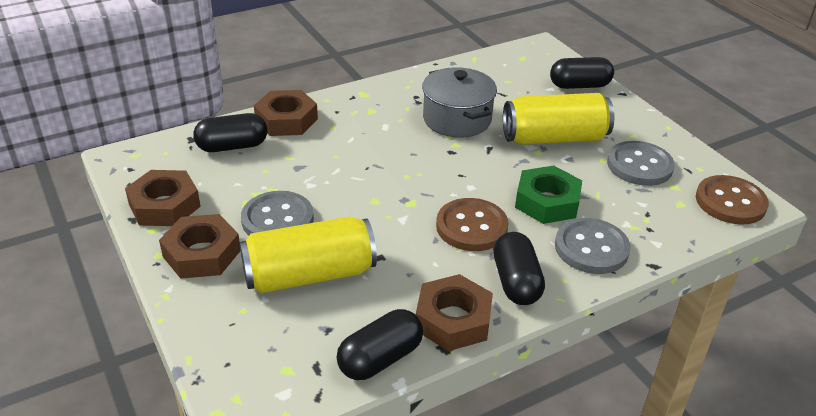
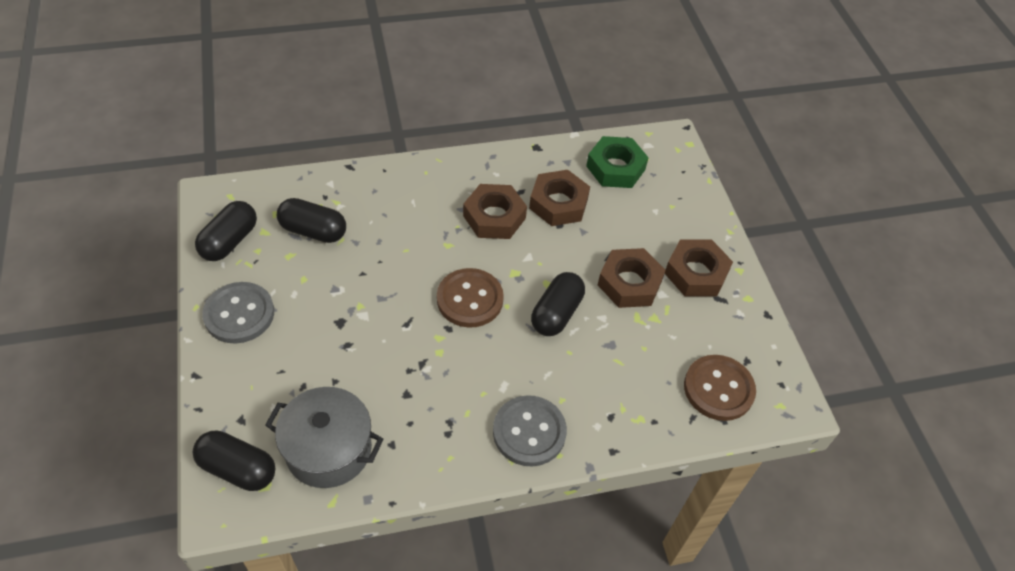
grey button: [241,191,314,236] [555,218,630,274] [607,141,675,186] = 3 -> [202,282,274,344] [493,395,567,466] = 2
yellow can: [240,217,377,293] [503,93,614,145] = 2 -> none = 0

